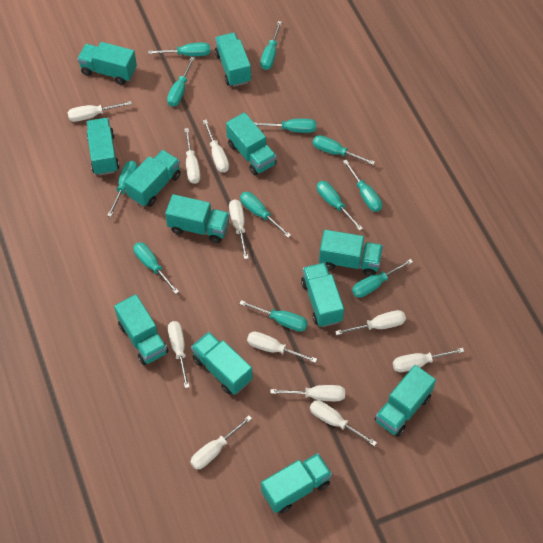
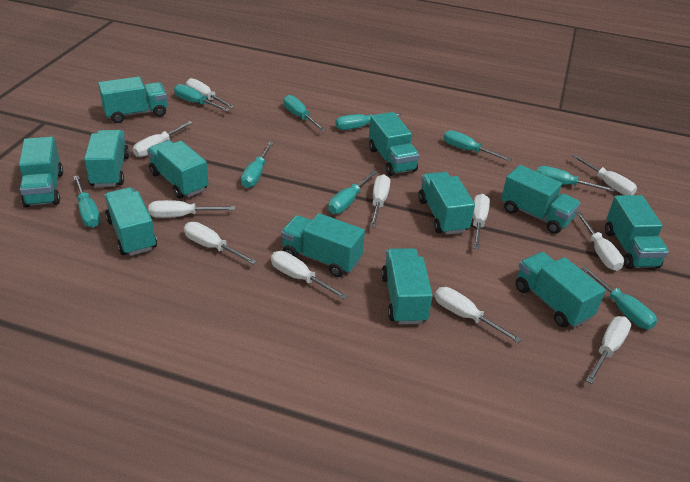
turquoise screwdriver: [107,161,138,217] [133,242,179,294] [148,42,210,56] [167,57,195,107] [239,300,308,332] [240,192,291,238] [254,119,316,133] [261,21,282,70] [313,135,375,165] [317,181,363,231] [343,160,382,212] [352,259,413,298] = 12 -> [73,175,101,227] [174,84,230,112] [241,142,274,188] [283,95,326,131] [328,170,377,214] [335,113,402,130] [443,130,512,161] [537,166,614,192] [581,266,657,329] = 9

